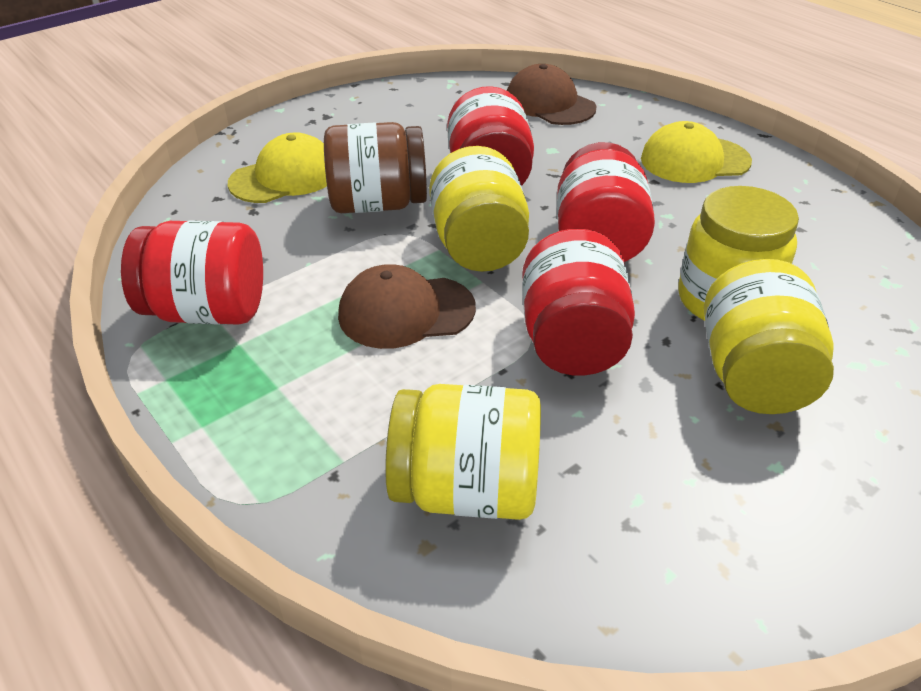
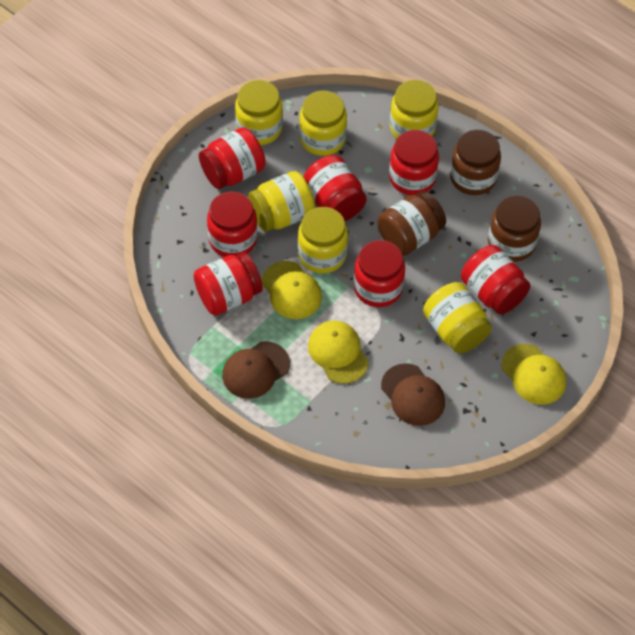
brown jar: [324,122,427,213] = 1 -> [377,191,446,256] [450,130,501,195] [488,195,541,262] = 3
red jar: [121,220,263,325] [447,86,534,186] [522,229,635,376] [557,142,655,262] = 4 -> [194,252,263,315] [199,127,265,189] [207,192,257,257] [303,155,367,221] [354,240,405,307] [389,130,439,195] [461,245,530,314] = 7
yellow cap: [228,132,327,203] [641,121,752,183] = 2 -> [262,261,322,319] [308,320,369,384] [501,344,566,405] = 3
yellow jar: [385,384,541,520] [429,146,529,272] [678,186,799,321] [704,259,834,414] = 4 -> [235,80,283,145] [248,171,315,232] [298,207,348,273] [299,90,347,156] [390,80,439,139] [423,282,492,353] = 6

